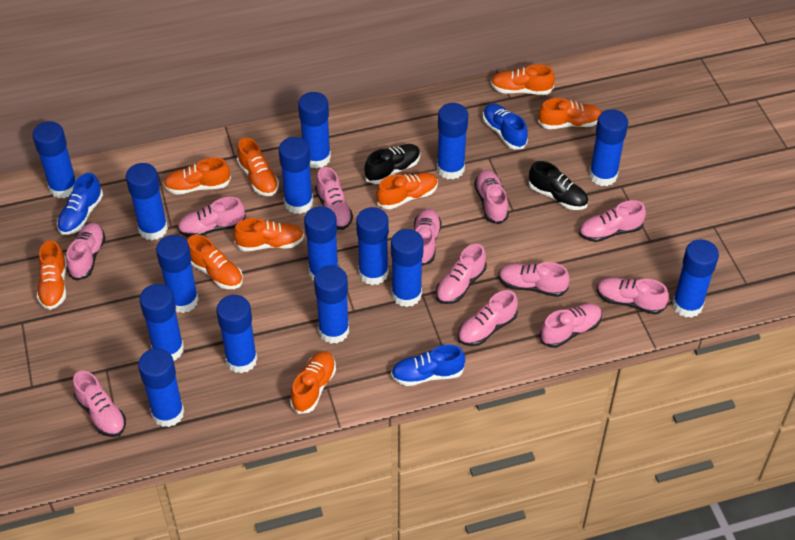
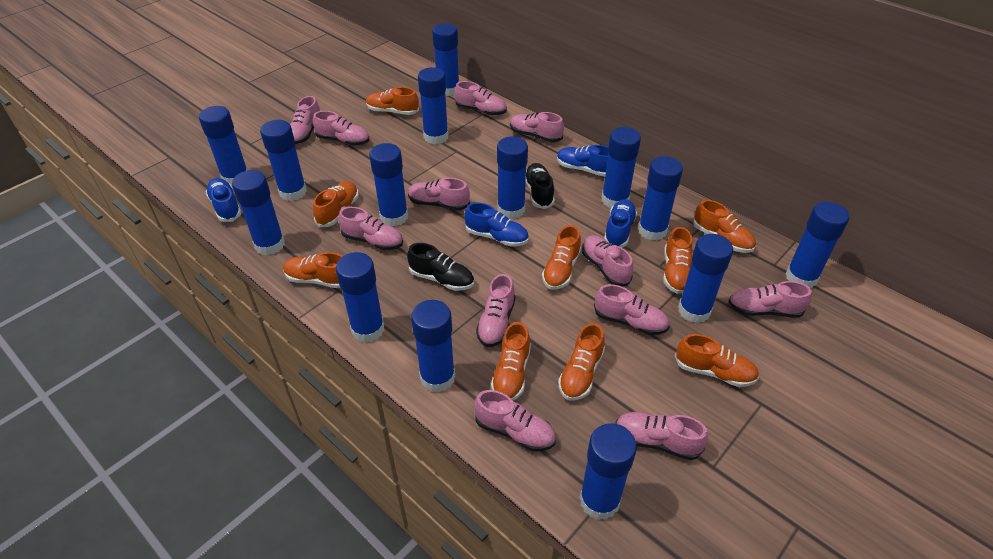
blue glue stick: [32,121,76,198] [126,163,168,240] [138,348,184,427] [139,284,184,360] [156,235,199,313] [216,295,257,374] [279,137,313,214] [298,92,331,169] [304,206,338,281] [314,265,349,344] [356,207,389,285] [391,229,424,307] [437,103,468,180] [589,109,628,186] [672,239,719,318] = 15 -> [199,106,248,186] [232,170,285,256] [260,120,307,201] [336,252,385,343] [369,143,408,226] [411,300,455,393] [418,67,449,144] [432,23,459,96] [497,136,528,219] [579,423,637,520] [602,127,641,207] [638,156,683,241] [678,234,733,323] [785,202,849,288] = 14
blue shoe: [57,173,103,235] [391,345,465,386] [483,103,528,149] = 3 -> [205,178,241,222] [464,203,529,247] [557,145,609,177] [604,199,637,248] = 4

